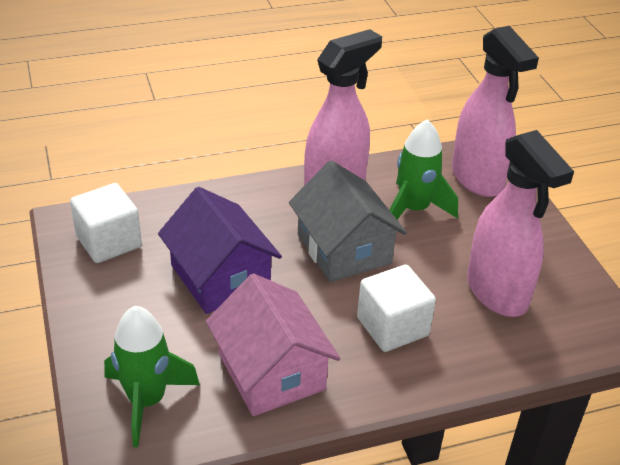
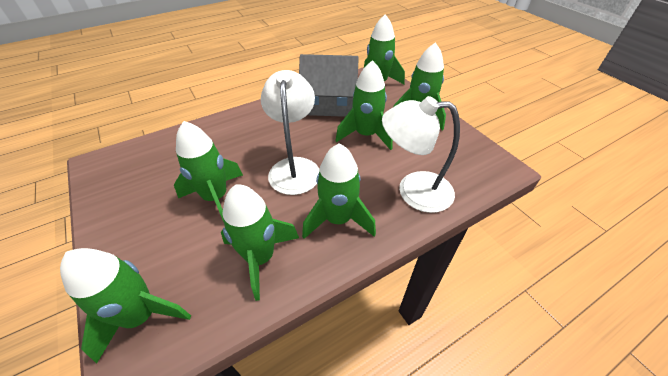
green rocket: [104,306,200,447] [389,119,458,219] = 2 -> [60,248,191,364] [174,121,243,222] [221,184,299,301] [302,143,376,239] [335,60,393,150] [364,14,405,85] [393,42,446,130] = 7
pink house: [206,273,341,416] = 1 -> none = 0
pink spray bottle: [304,29,382,186] [452,26,539,197] [467,130,574,317] = 3 -> none = 0
purple house: [158,187,282,314] = 1 -> none = 0
white cube: [70,183,142,263] [357,265,436,352] = 2 -> none = 0
white lamp: none = 0 -> [261,70,320,195] [382,96,460,213] = 2

